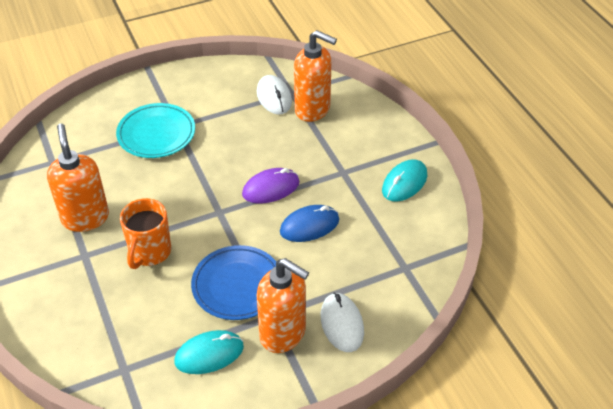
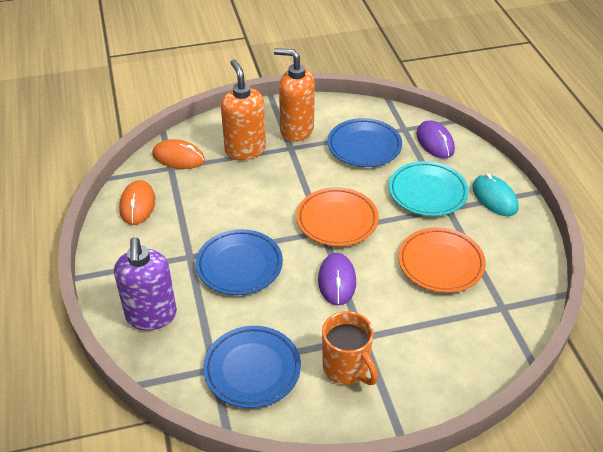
blue mouse: [280,205,339,242] = 1 -> none = 0
blue plate: [191,245,276,320] = 1 -> [196,229,283,295] [203,326,301,408] [327,118,402,167] = 3
orange mouse: none = 0 -> [119,180,155,225] [152,139,205,169] = 2
orange plate: none = 0 -> [296,187,379,246] [398,227,486,293] = 2
orange soap dispenser: [47,124,109,232] [256,258,309,353] [294,30,337,122] = 3 -> [221,59,266,160] [274,48,315,142] = 2
purple mouse: [242,168,300,203] = 1 -> [318,253,356,306] [416,120,455,159] = 2
purple soap dispenser: none = 0 -> [114,237,177,330] = 1
turquoise mouse: [174,330,244,374] [382,159,427,202] = 2 -> [472,173,519,216] = 1
white mouse: [257,75,292,115] [321,292,364,352] = 2 -> none = 0

